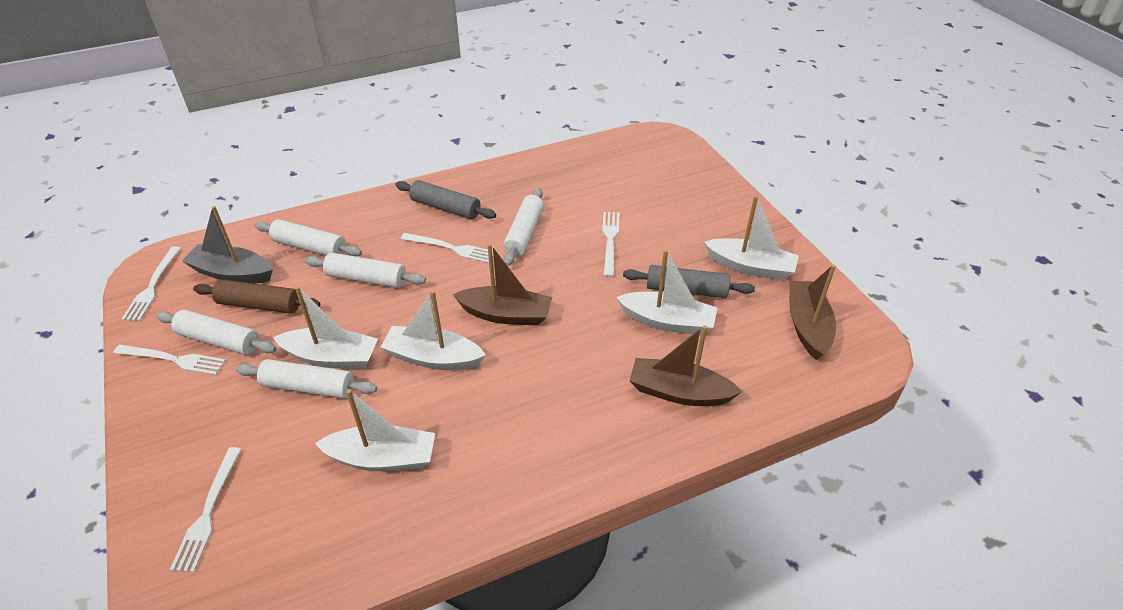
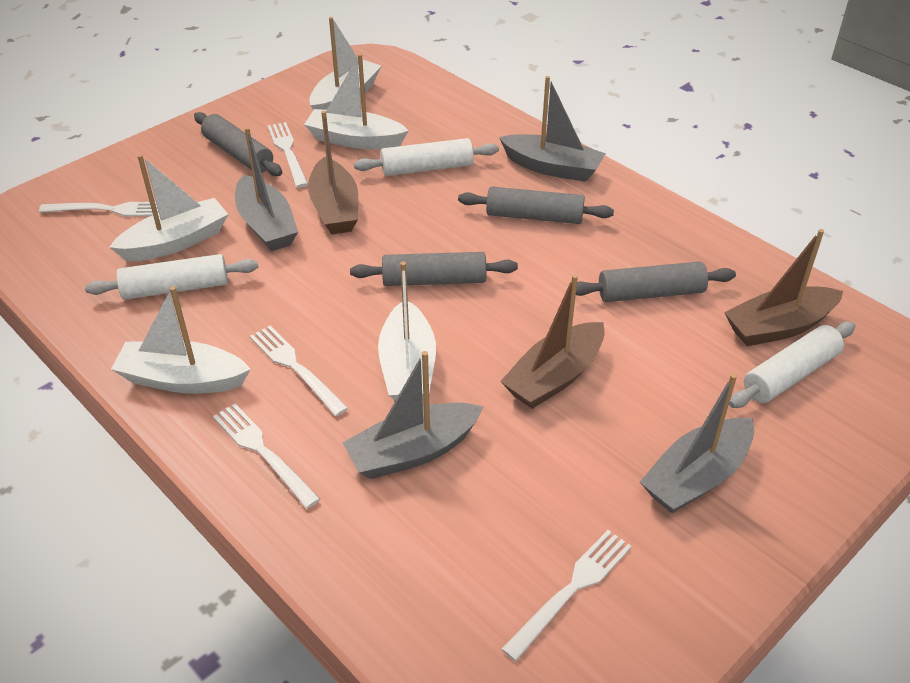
brown rolling pin: [193,279,320,314] = 1 -> none = 0
grey boat: [182,206,273,284] = 1 -> [235,127,298,251] [342,351,483,479] [499,76,606,182] [640,373,754,513] = 4
grey rolling pin: [396,180,496,219] [623,265,755,298] = 2 -> [194,112,282,176] [350,252,518,286] [458,187,614,224] [576,262,736,302] = 4
white rolling pin: [156,310,276,355] [235,359,377,398] [255,219,362,256] [304,253,426,288] [503,188,544,266] = 5 -> [85,254,258,300] [354,138,499,176] [729,322,855,408] = 3

